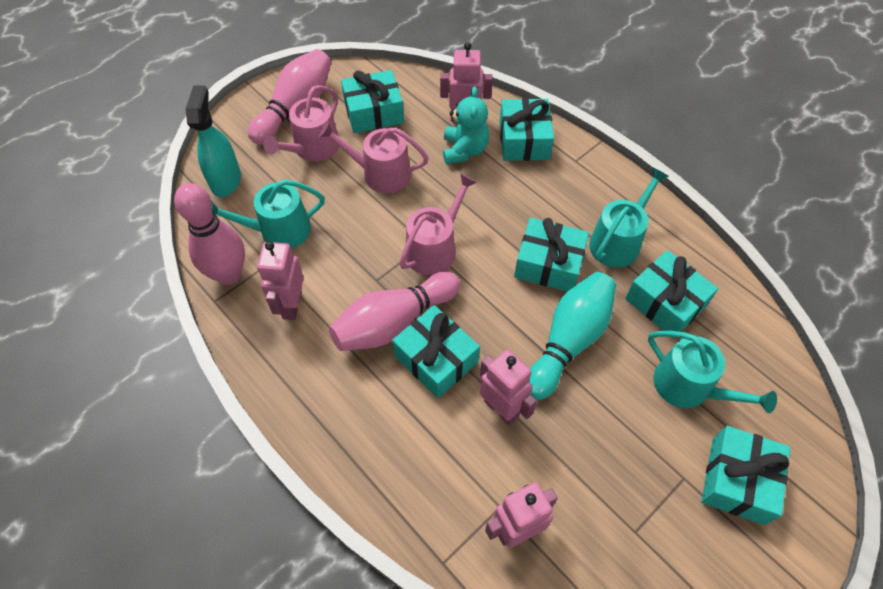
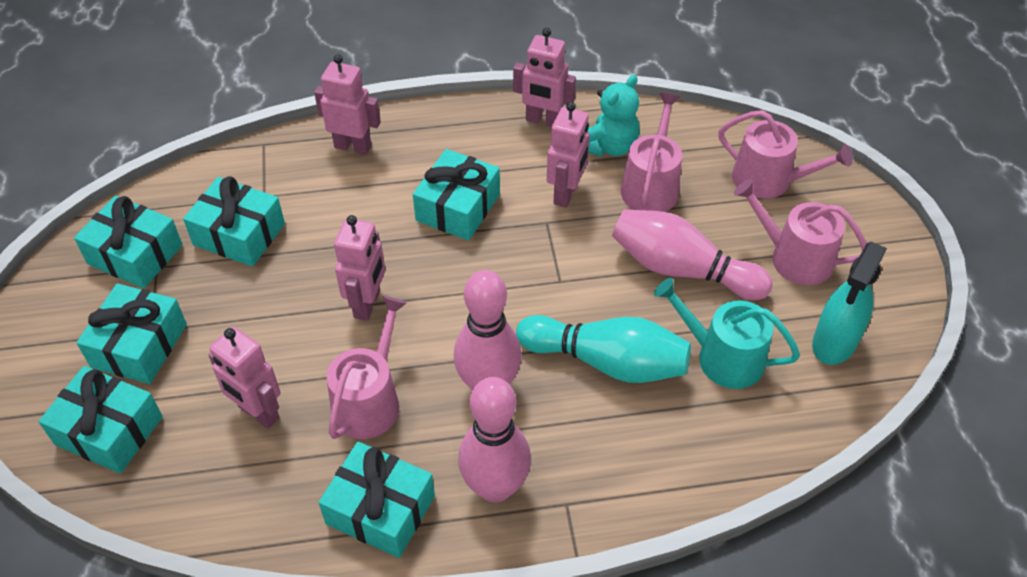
pink robot: [257,241,304,320] [440,42,493,122] [480,350,537,426] [485,482,558,548] = 4 -> [208,327,280,429] [314,54,381,155] [334,215,385,321] [513,28,576,127] [547,102,590,208] = 5
pink watering can: [263,85,339,161] [319,122,429,193] [399,173,477,275] = 3 -> [326,296,406,439] [621,93,682,212] [718,110,853,199] [734,179,867,285] = 4
turquoise watering can: [211,179,325,248] [589,167,669,268] [648,331,777,413] = 3 -> [654,278,800,389] = 1

